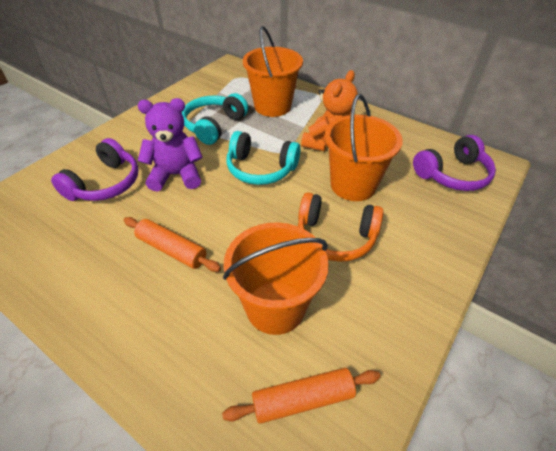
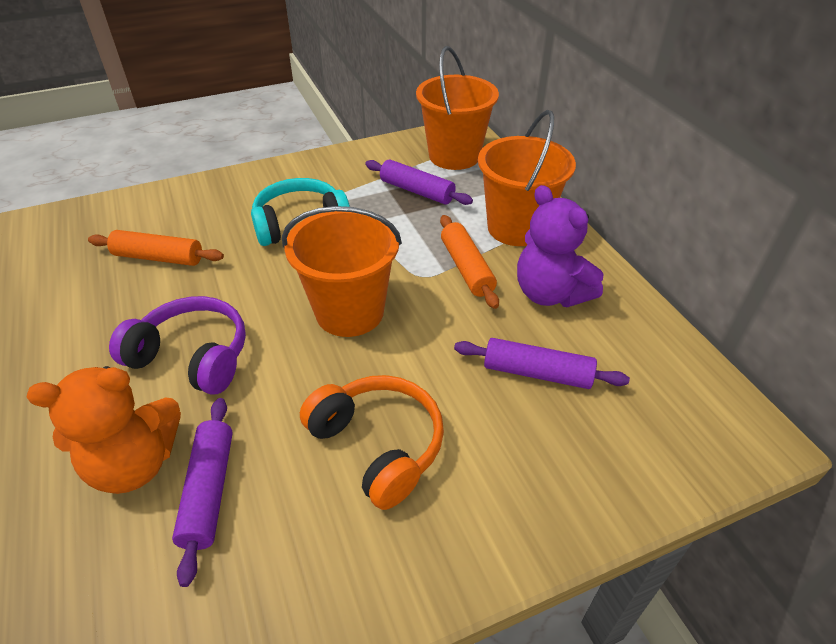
purple headphones: [51,138,138,201] [413,135,496,191] = 2 -> [109,296,246,395] = 1
purple rolling pin: none = 0 -> [172,398,233,587] [365,160,473,205] [454,338,630,389] = 3
turquoise headphones: [182,93,248,145] [227,131,301,185] = 2 -> [251,178,350,246] = 1

